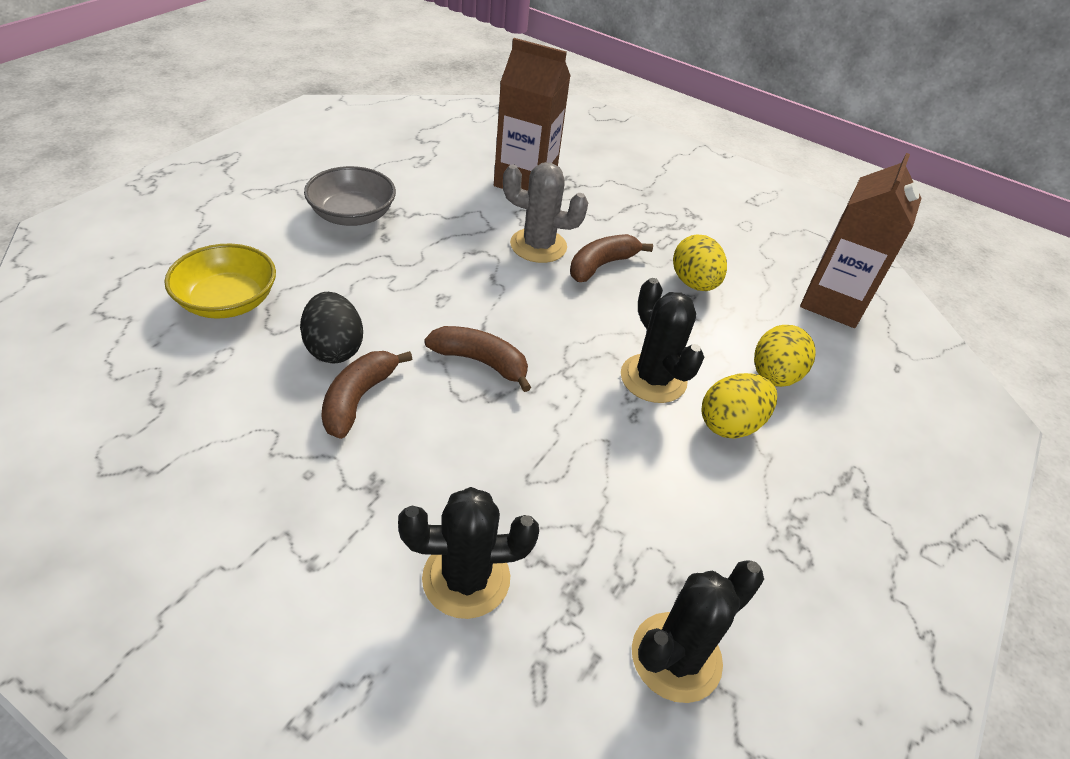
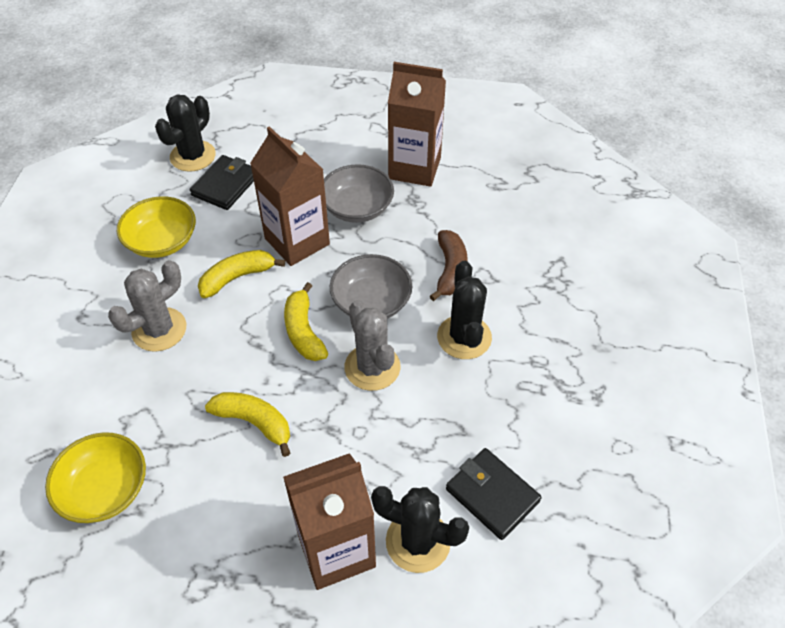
black egg: [300,292,363,363] = 1 -> none = 0
black wallet: none = 0 -> [190,155,254,210] [446,448,542,540] = 2
brown banana: [321,351,412,439] [424,326,532,392] [570,234,653,282] = 3 -> [430,230,468,301] = 1
brown carton: [494,38,570,191] [800,153,921,328] = 2 -> [250,126,330,266] [283,453,376,590] [388,62,446,187] = 3
grey bowl: [304,166,396,226] = 1 -> [324,164,394,223] [330,254,412,319] = 2
grey cactus: [503,162,588,263] = 1 -> [108,260,186,352] [344,300,401,391] = 2
yellow banana: none = 0 -> [198,250,285,298] [205,392,290,457] [284,282,328,361] = 3
yellow bowl: [164,244,276,319] = 1 -> [45,432,146,523] [117,196,196,258] = 2
yellow egg: [673,235,727,291] [702,373,777,439] [754,325,816,387] = 3 -> none = 0

